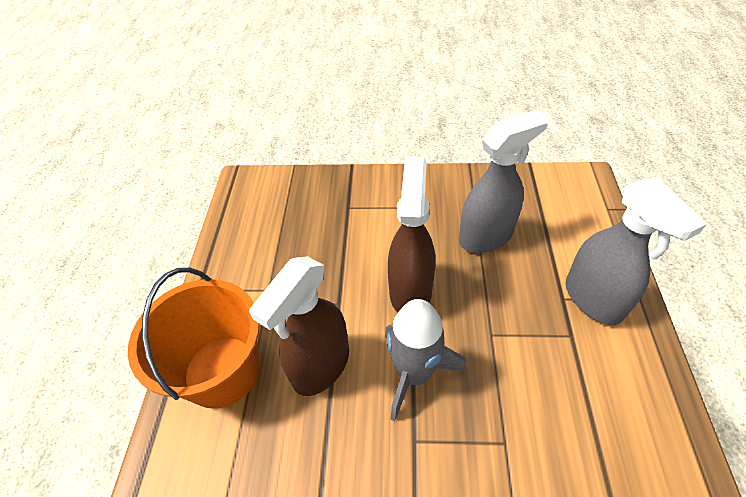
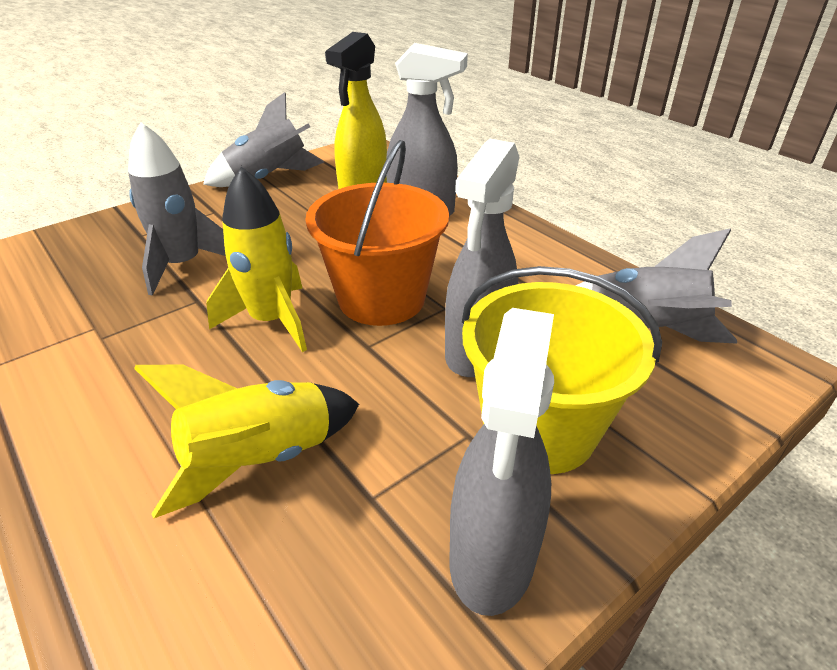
brown spray bottle: [249,256,349,396] [388,156,435,313] = 2 -> none = 0
grey rocket: [385,299,466,421] = 1 -> [128,122,226,296] [203,92,324,187] [575,228,737,344] = 3
grey spray bottle: [459,110,549,253] [566,178,707,325] = 2 -> [386,43,468,216] [445,139,519,377] [450,308,554,616] = 3
yellow bucket: none = 0 -> [462,266,662,474] = 1
yellow rocket: none = 0 -> [134,365,359,518] [206,167,307,352] = 2
yellow spray bottle: none = 0 -> [325,32,387,189] = 1

